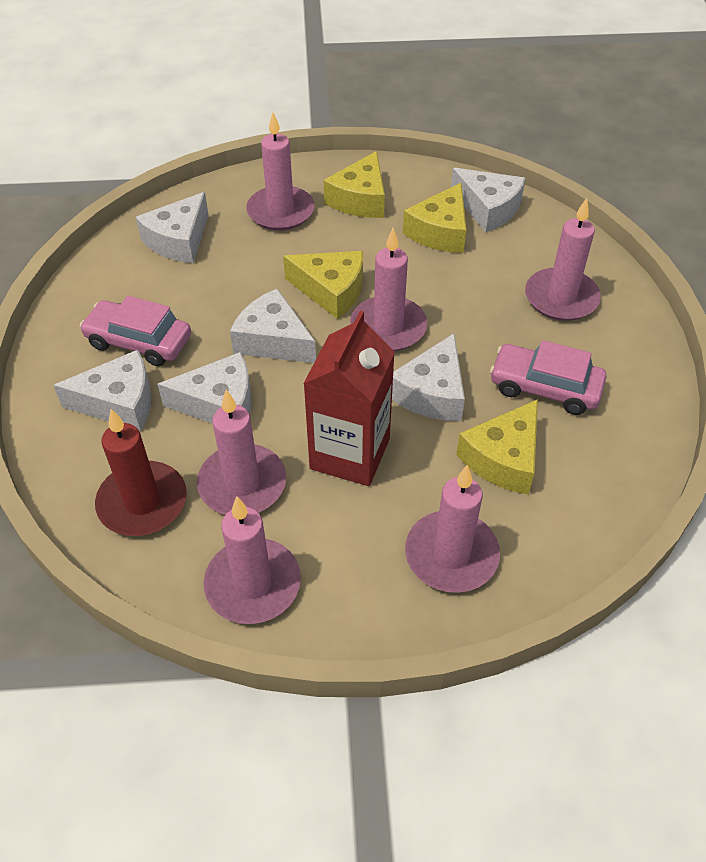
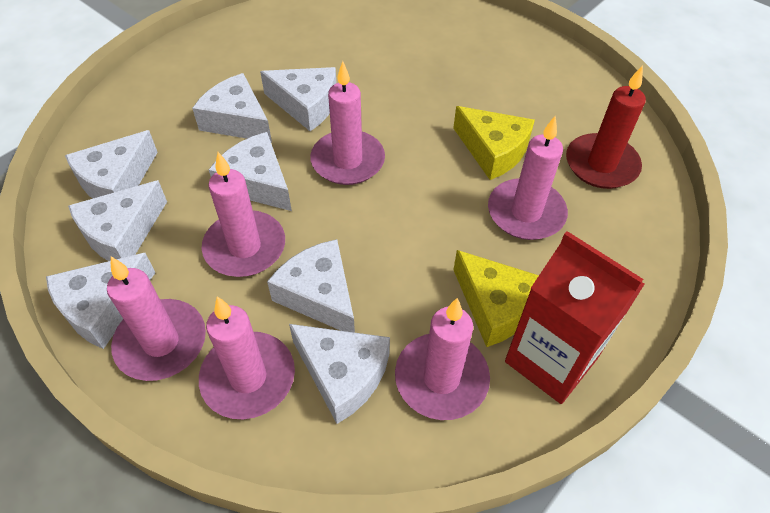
pink car: [80,296,191,367] [490,340,606,415] = 2 -> none = 0
white cheese: [53,350,151,431] [136,192,209,263] [157,352,252,424] [230,289,316,363] [392,333,465,421] [451,168,526,232] = 6 -> [46,253,156,349] [65,130,158,199] [68,180,167,261] [192,73,272,143] [209,132,292,211] [260,67,336,131] [267,239,355,333] [289,324,390,424] = 8
yellow cheese: [283,251,363,319] [324,151,385,218] [403,183,466,253] [456,399,538,495] = 4 -> [453,106,535,180] [453,250,539,347] = 2

